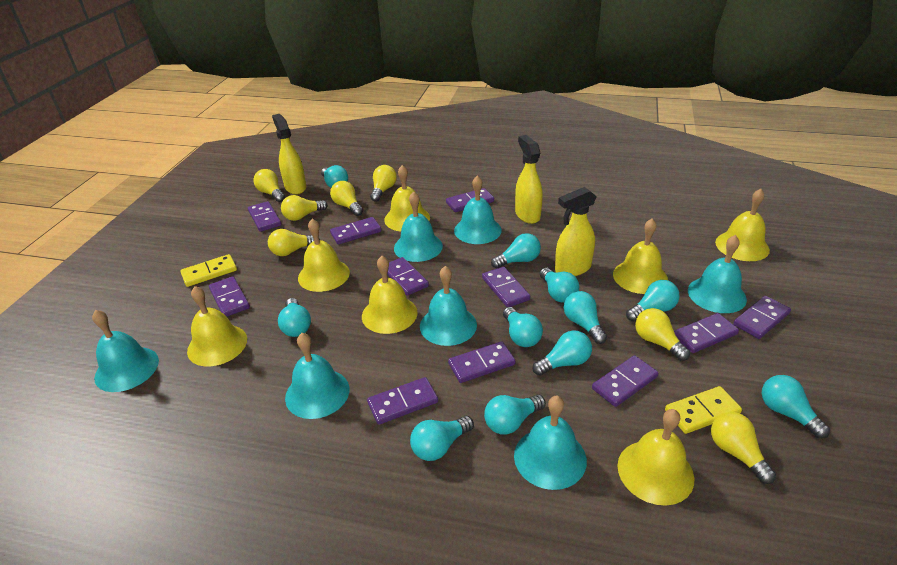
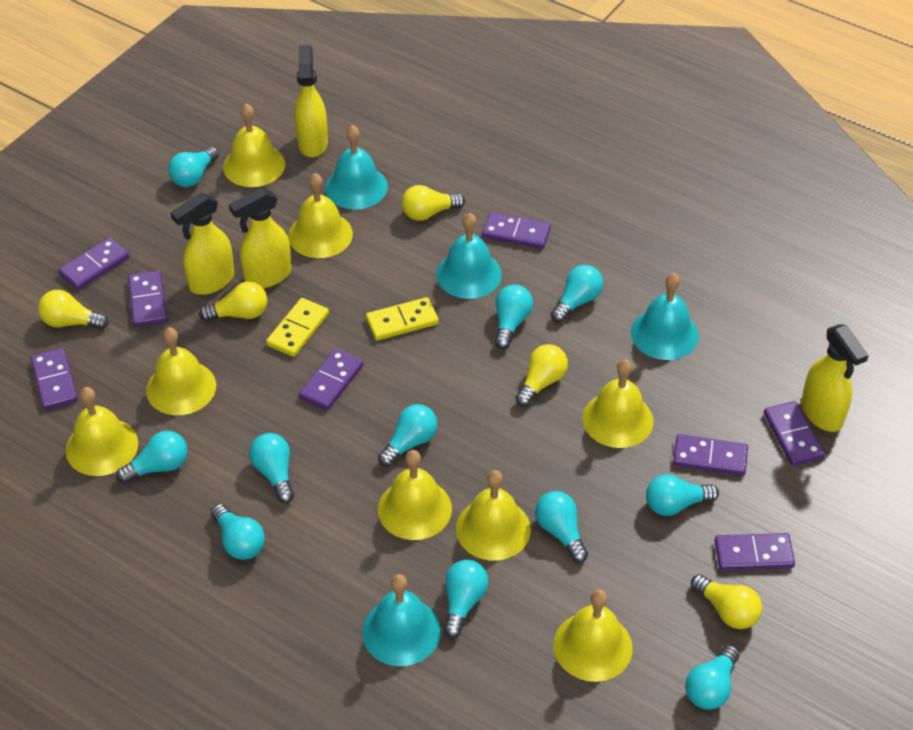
purple domino: [209,276,250,317] [248,201,281,232] [330,217,381,244] [367,377,438,425] [387,257,429,296] [446,188,494,212] [448,341,515,383] [482,267,530,307] [592,355,658,407] [674,313,739,353] [733,296,791,339] = 11 -> [31,348,78,410] [58,237,129,290] [128,270,167,327] [299,349,364,410] [482,212,551,249] [673,434,748,476] [714,533,795,570] [764,401,825,466] = 8
turquoise bell: [92,310,159,392] [285,333,350,419] [394,191,443,262] [420,266,477,346] [454,175,502,244] [514,396,587,490] [688,235,747,313] = 7 -> [325,125,388,209] [362,574,441,666] [436,213,502,299] [631,273,699,360] = 4
yellow bell: [187,286,247,366] [298,219,350,292] [362,256,418,334] [384,165,430,232] [613,219,668,294] [617,409,694,506] [715,189,770,261] = 7 -> [66,387,138,476] [146,327,216,415] [223,104,285,187] [288,173,353,258] [378,450,452,540] [456,470,531,561] [553,589,633,682] [582,359,654,448] = 8
yellow light bulb: [253,169,285,202] [268,229,320,256] [281,195,328,221] [330,181,363,216] [370,165,397,202] [635,308,690,361] [711,412,776,484] = 7 -> [38,290,109,330] [199,281,267,322] [402,185,465,221] [515,344,568,407] [691,574,762,629] = 5
yellow spray bottle: [272,114,306,194] [515,135,543,224] [555,187,597,276] = 3 -> [171,193,235,295] [229,187,292,288] [295,45,328,157] [801,325,869,432] = 4

